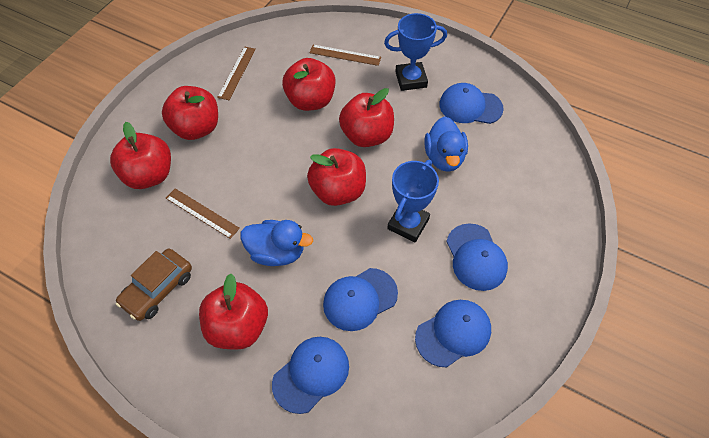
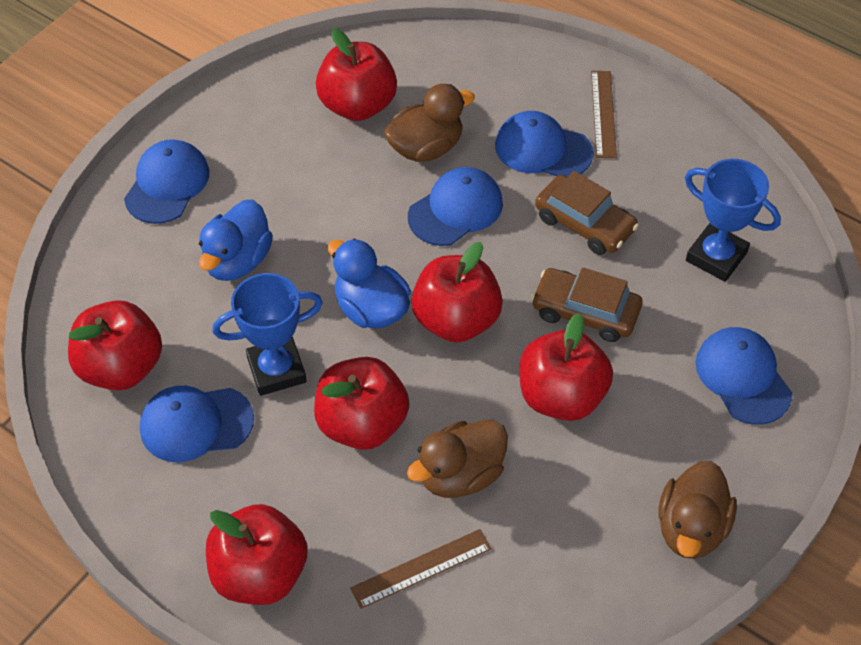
brown car: [116,249,192,321] = 1 -> [531,268,642,342] [535,171,639,255] = 2
brown duck: none = 0 -> [384,84,475,162] [407,420,508,498] [658,461,737,559] = 3
brown ruler: [166,188,240,239] [217,47,256,100] [309,45,381,66] = 3 -> [350,529,491,609] [591,71,617,158] = 2

